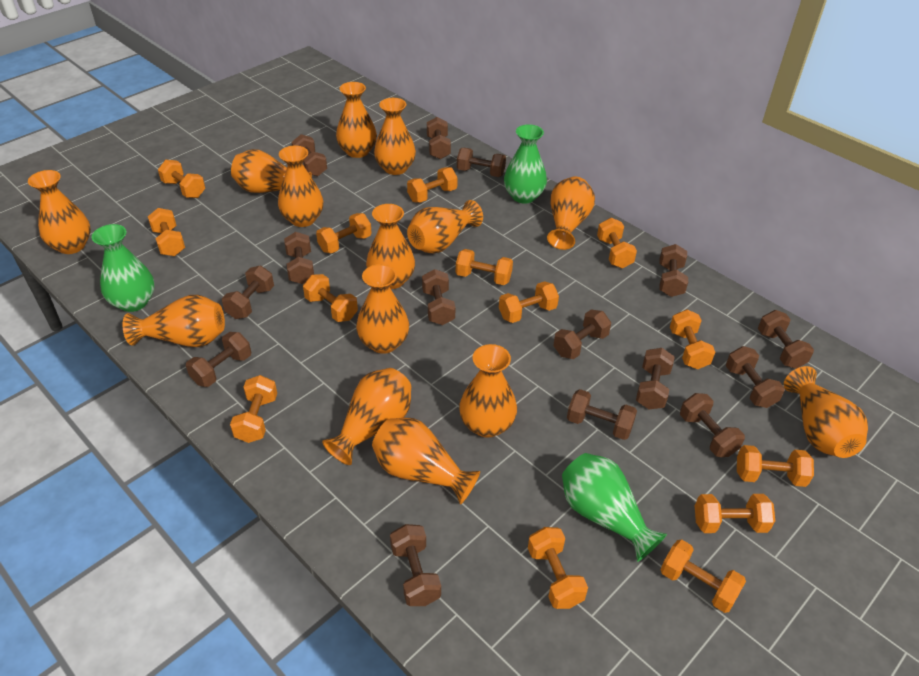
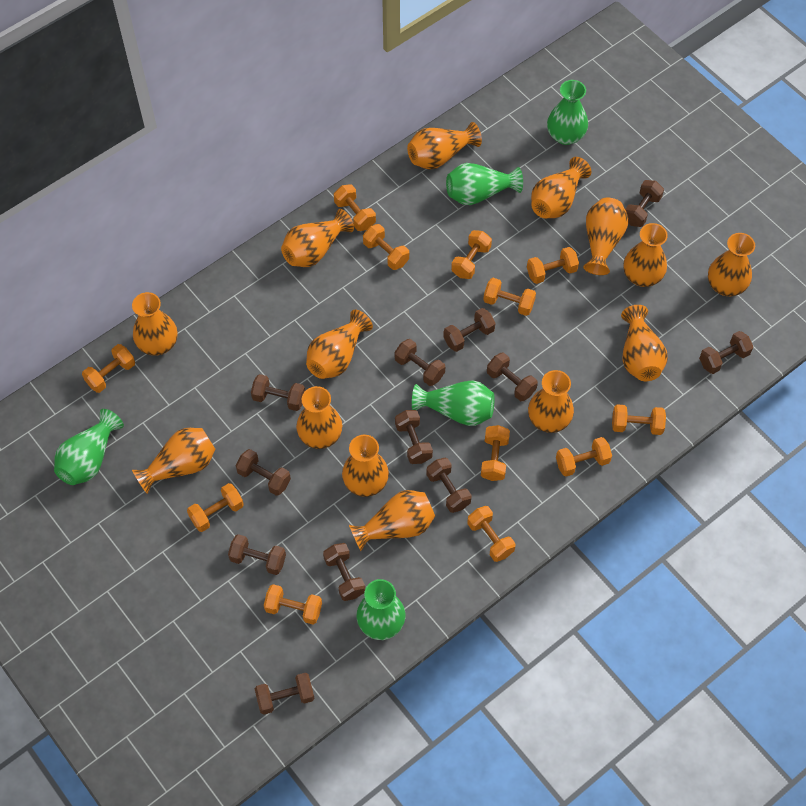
brown dumbbell: [186,332,251,387] [222,266,274,319] [284,232,314,284] [291,134,327,176] [390,524,441,606] [422,269,455,325] [427,117,451,159] [457,148,506,177] [553,310,611,359] [567,389,637,440] [636,348,675,409] [659,244,688,297] [680,393,745,457] [726,346,785,408] [758,310,814,369] = 15 -> [228,534,286,575] [236,449,291,496] [251,374,305,411] [255,673,315,715] [323,543,365,601] [395,339,445,386] [395,410,433,464] [426,458,472,513] [443,308,495,352] [487,353,538,401] [625,180,664,227] [699,331,753,374] = 12
green vase: [92,224,155,312] [504,124,547,204] [562,453,667,562] = 3 -> [54,409,124,485] [356,579,406,640] [412,380,495,426] [446,163,523,205] [547,80,588,145] = 5
orange dumbbell: [148,208,185,256] [158,160,205,198] [230,375,277,443] [303,274,358,322] [316,213,371,253] [407,167,458,203] [456,249,513,285] [499,281,559,323] [528,527,588,609] [597,218,637,268] [661,539,746,613] [670,309,715,369] [695,494,775,533] [737,445,814,487] = 14 -> [82,344,135,393] [187,483,244,532] [264,584,322,624] [334,184,376,231] [363,224,409,270] [451,230,492,279] [467,506,516,562] [481,425,510,481] [483,278,536,316] [527,247,579,284] [556,437,612,476] [612,404,666,435] = 12

